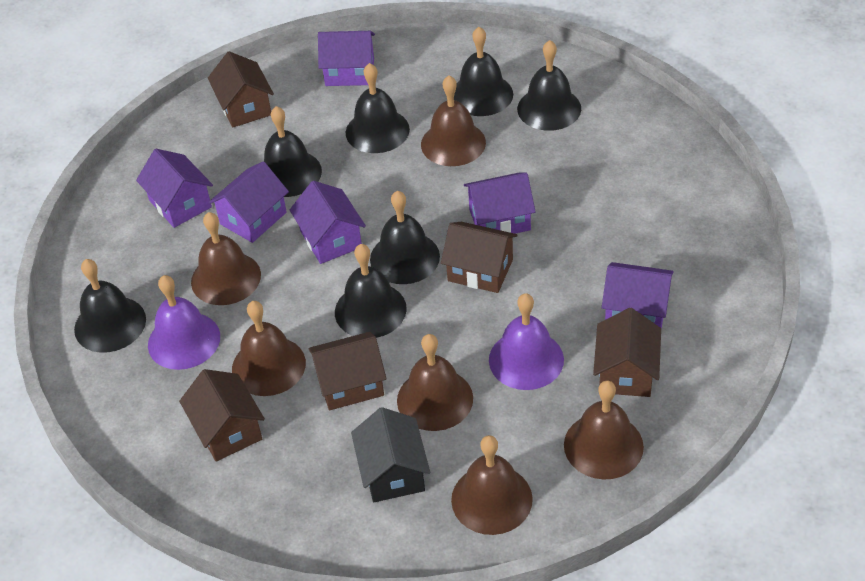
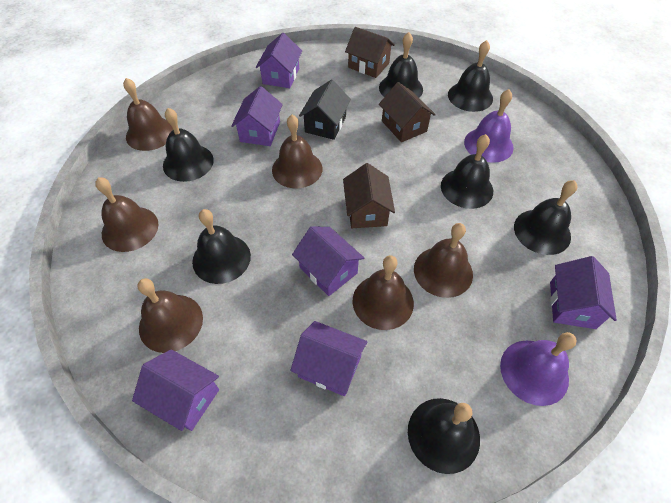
brown house: [179,369,265,462] [208,51,274,128] [308,332,387,410] [441,222,518,293] [593,308,661,397] = 5 -> [343,163,395,228] [345,27,395,78] [379,82,436,142] = 3

